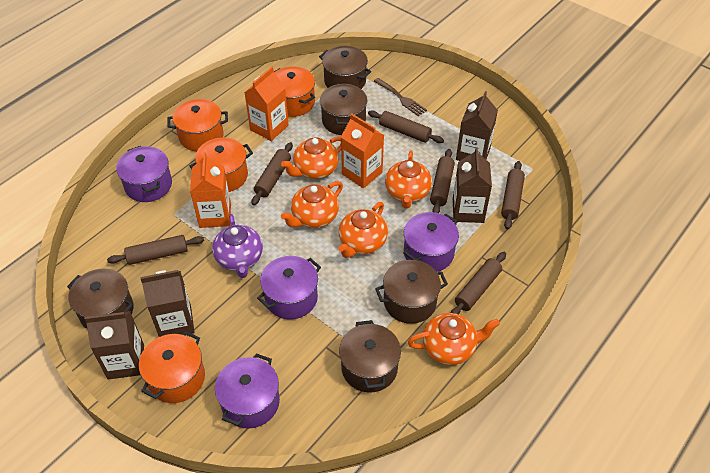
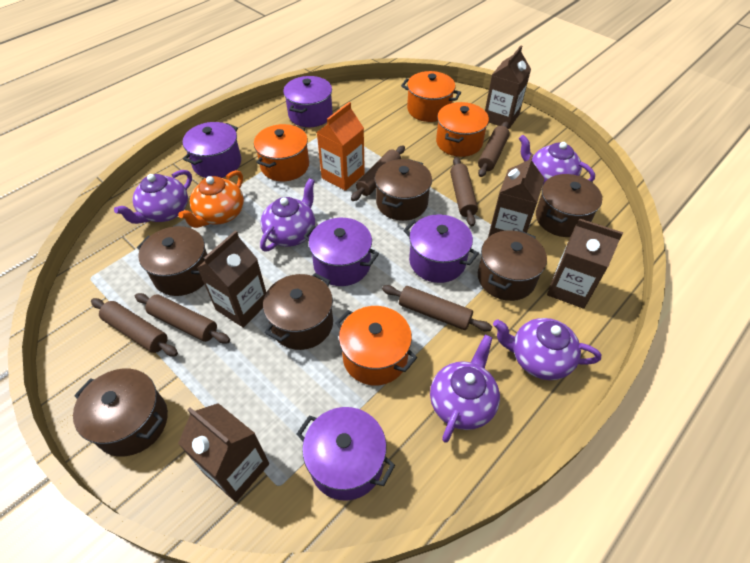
brown carton: [84,311,144,380] [140,270,195,337] [453,147,492,223] [456,91,498,161] = 4 -> [178,403,269,502] [197,231,266,328] [485,46,531,129] [488,154,544,237] [547,219,623,309] = 5
brown fork: [374,78,427,116] = 1 -> none = 0
brown pot: [67,269,133,329] [319,46,371,89] [320,84,368,135] [339,320,401,393] [375,260,448,324] = 5 -> [73,368,168,457] [137,226,207,296] [263,273,333,350] [375,159,432,221] [478,230,547,301] [536,174,602,237] = 6
orange carton: [190,152,231,228] [244,67,289,141] [341,113,384,188] = 3 -> [316,102,365,191] = 1
orange teapot: [281,137,341,179] [281,181,343,228] [338,202,388,258] [385,151,432,209] [408,313,500,365] = 5 -> [178,170,244,228] = 1
purple pot: [116,146,172,202] [215,353,280,429] [257,256,321,320] [403,212,459,272] = 4 -> [183,122,241,178] [283,76,333,127] [297,407,395,501] [303,218,379,286] [403,214,479,283] = 5
purple teapot: [212,214,263,278] = 1 -> [114,170,192,224] [260,178,315,251] [430,335,500,443] [493,318,601,380] [519,135,595,184] = 5

